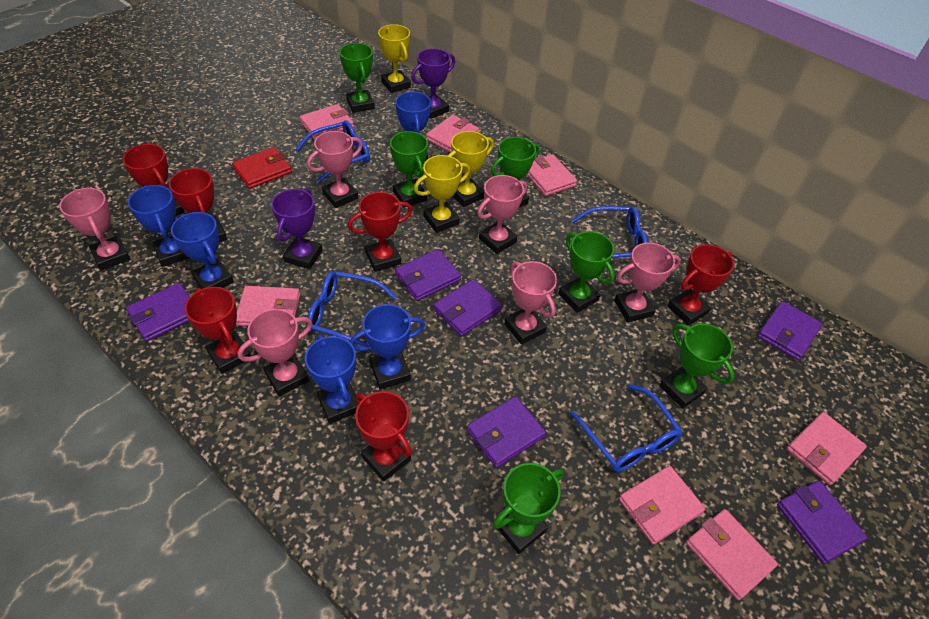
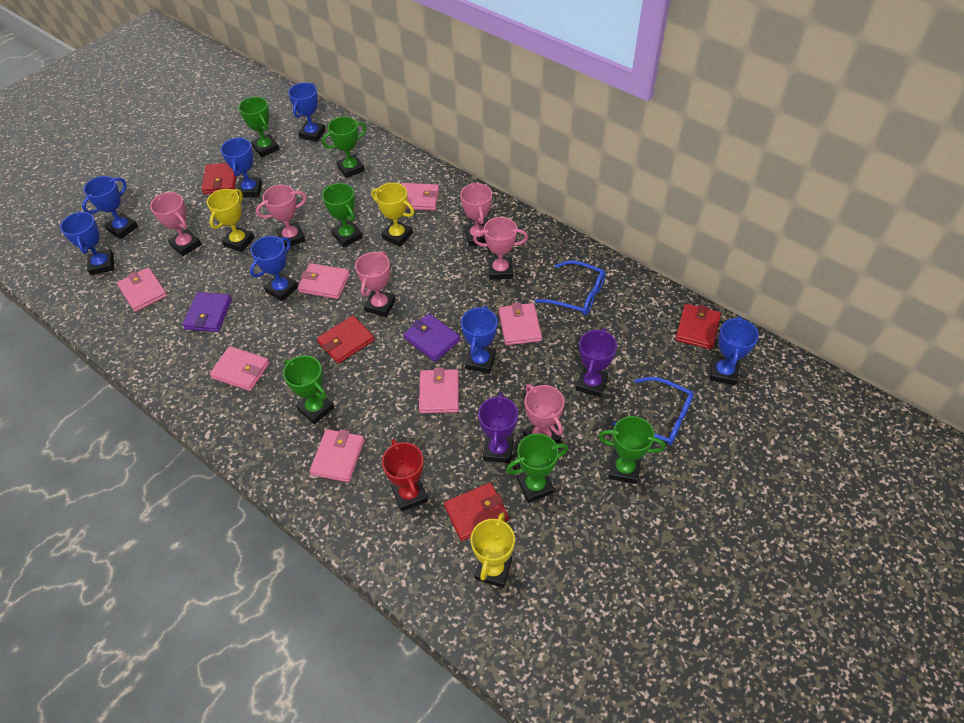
blue glasses: [296,120,370,183] [307,271,397,350] [570,384,683,472] [572,206,648,258] = 4 -> [535,260,606,316] [612,377,694,445] = 2
blue trophy: [128,185,189,267] [171,212,234,289] [305,334,358,424] [350,304,425,389] [396,92,431,162] = 5 -> [60,211,114,275] [82,176,138,239] [221,137,262,197] [250,236,298,301] [288,83,326,142] [461,306,497,374] [709,316,759,385] = 7
purple wallet: [126,283,190,341] [395,249,461,301] [433,279,502,336] [467,396,546,468] [757,301,823,360] [777,481,868,564] = 6 -> [183,292,232,332] [403,313,460,362] = 2
red trophy: [122,144,185,216] [169,168,227,242] [185,287,251,374] [348,192,413,272] [355,391,412,482] [667,244,734,325] = 6 -> [382,439,428,512] = 1
red wallet: [232,147,292,189] = 1 -> [202,163,237,194] [317,315,375,364] [444,482,509,541] [675,304,721,350] = 4

